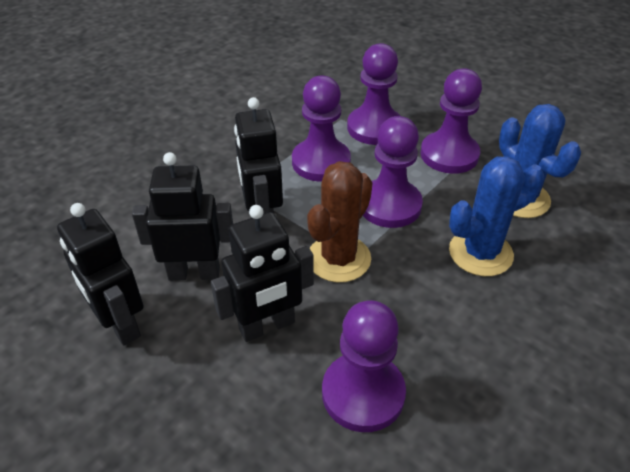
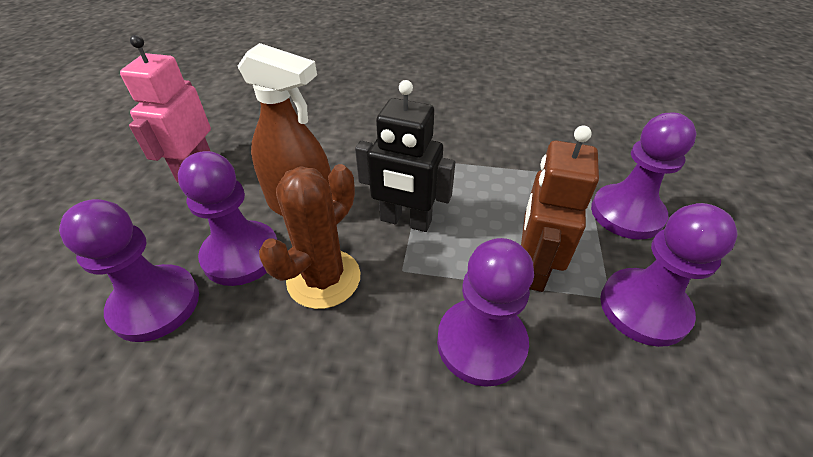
black robot: [57,203,144,346] [132,152,233,281] [211,205,314,342] [234,97,283,214] = 4 -> [355,80,455,232] = 1
blue cactus: [449,156,544,276] [499,104,581,218] = 2 -> none = 0
brown robot: none = 0 -> [521,125,599,292] = 1
brown spray bottle: none = 0 -> [238,43,331,216] = 1
pink robot: none = 0 -> [120,35,211,183] = 1

